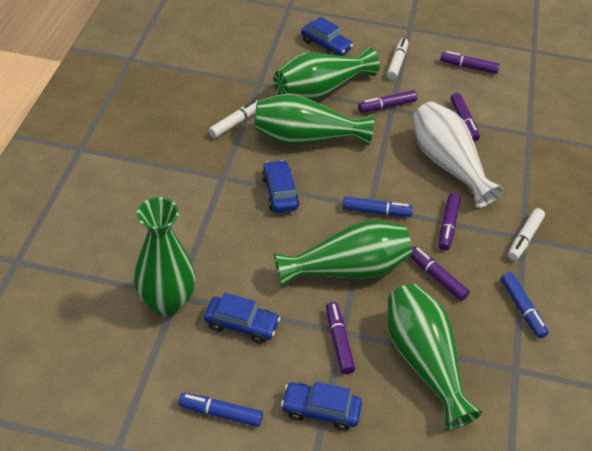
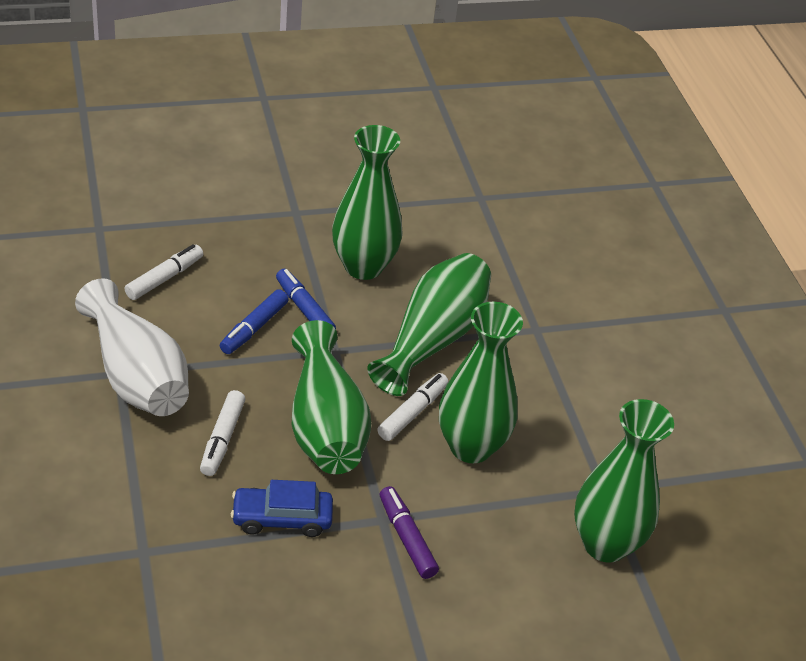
blue car: [204,293,280,344] [262,160,299,212] [281,382,362,431] [301,17,353,56] = 4 -> [231,480,333,537] = 1
blue marker: [178,393,263,427] [343,197,413,217] [501,272,549,338] = 3 -> [220,289,289,354] [276,269,336,329] = 2
purple marker: [326,302,355,374] [358,90,417,113] [410,246,470,301] [439,193,461,251] [440,51,500,74] [451,93,480,142] = 6 -> [380,486,439,579] = 1

